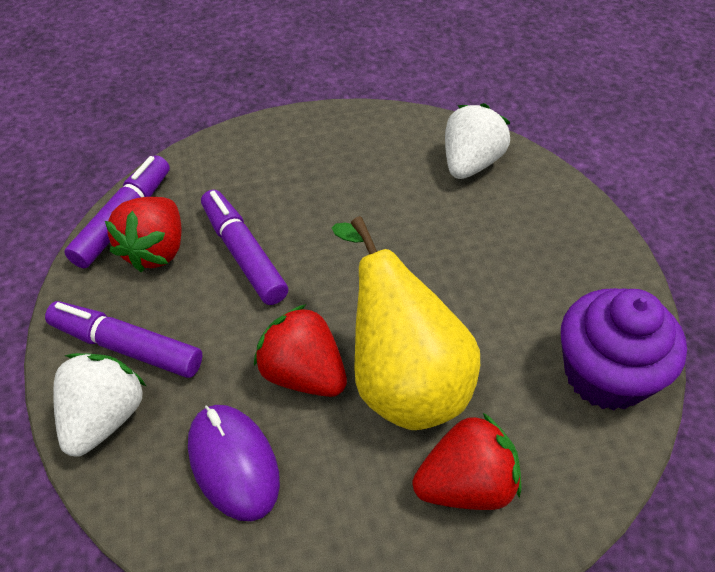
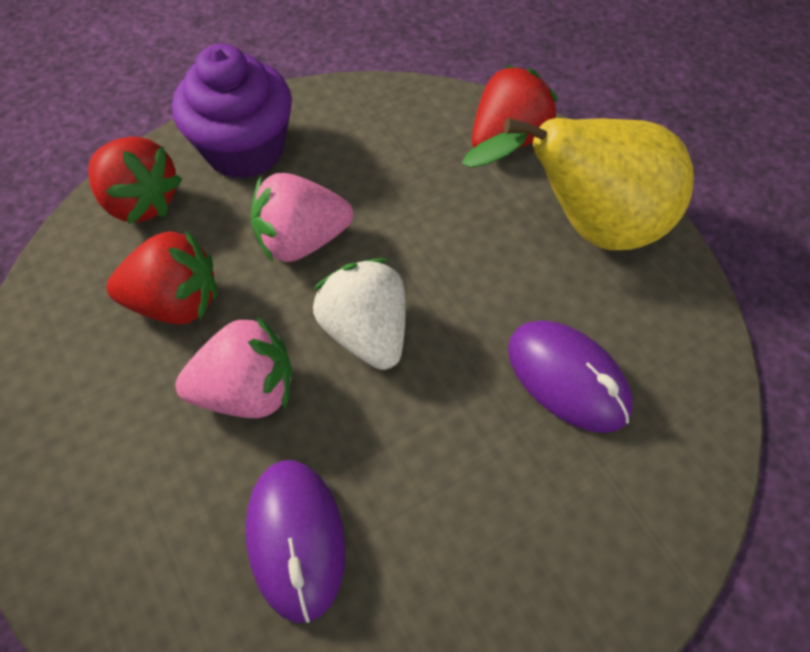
pink strawberry: none = 0 -> [175,315,292,418] [250,173,354,262] = 2
purple marker: [45,301,202,378] [64,155,170,268] [201,190,288,305] = 3 -> none = 0
purple mouse: [188,405,280,521] = 1 -> [245,460,346,623] [508,320,633,433] = 2
white strawberry: [53,353,146,457] [445,103,511,179] = 2 -> [313,258,405,370] = 1

